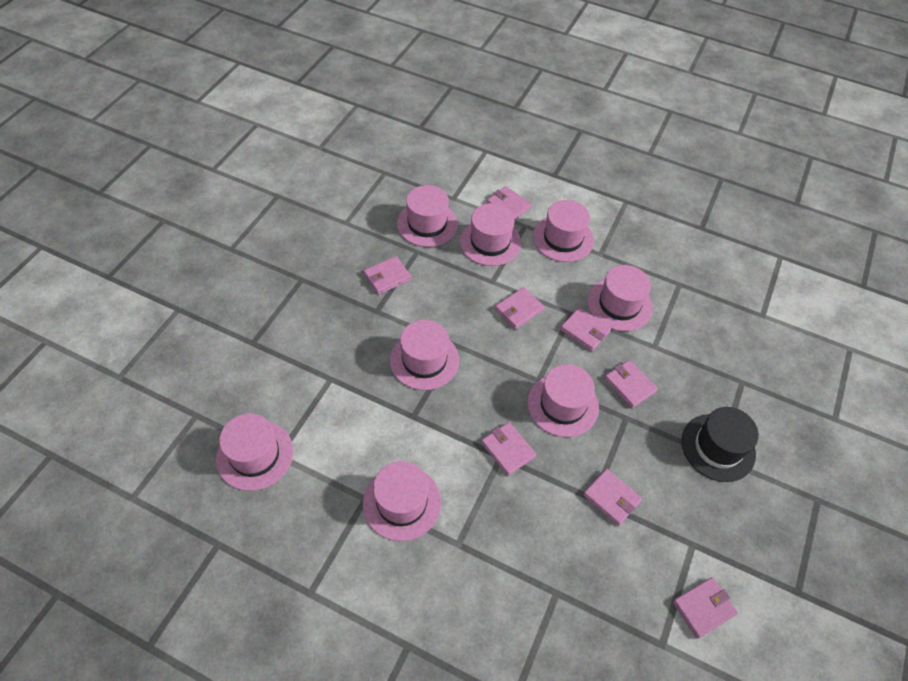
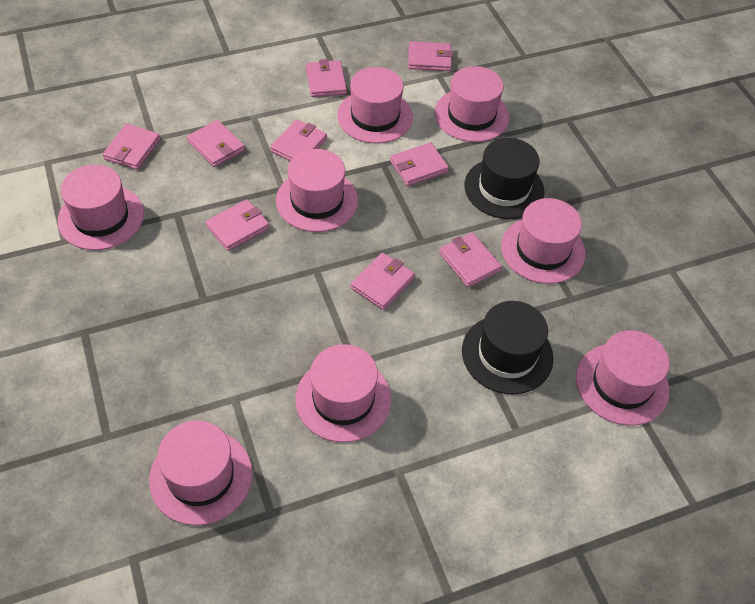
black hat: [681,407,759,482] = 1 -> [462,301,554,395] [464,138,544,219] = 2
pink wallet: [364,256,411,295] [481,422,536,476] [487,186,532,220] [495,287,544,329] [560,307,611,351] [583,469,642,526] [604,360,658,408] [673,577,738,639] = 8 -> [103,124,160,170] [187,120,245,167] [206,199,270,251] [270,120,327,161] [306,59,347,97] [351,253,415,310] [390,142,449,186] [408,41,453,71] [439,233,502,287] = 9

